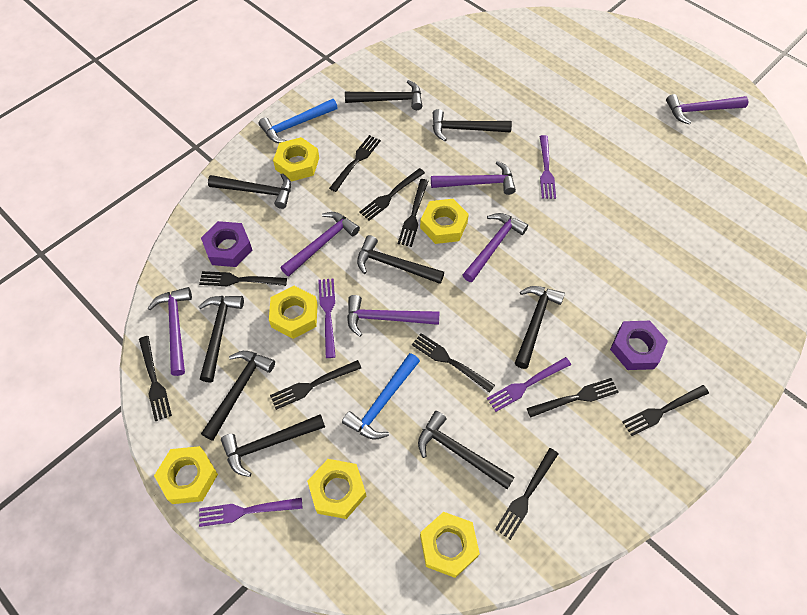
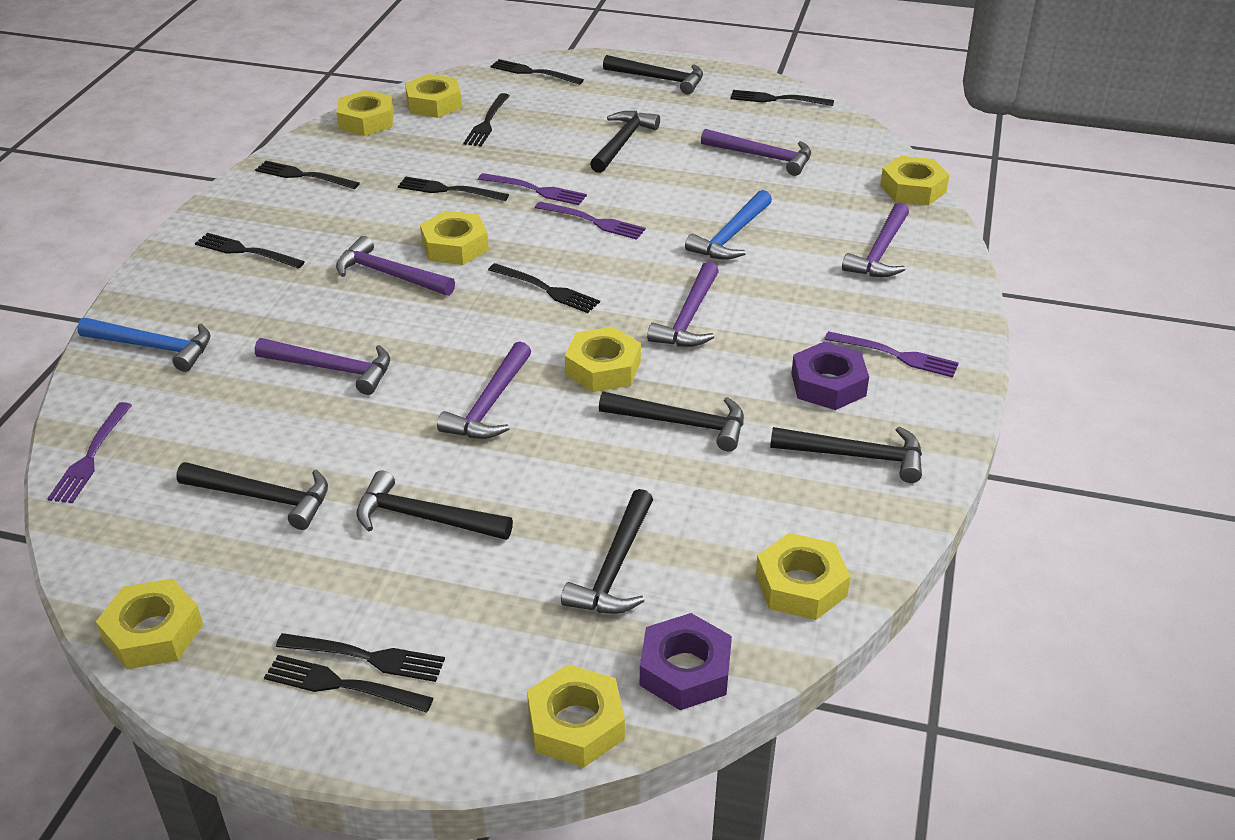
black fork: [139,336,172,421] [199,271,287,286] [270,360,361,410] [329,135,381,192] [359,168,425,221] [398,179,428,247] [412,333,495,393] [495,448,558,540] [527,378,619,417] [622,385,709,436] = 10 -> [195,233,305,269] [255,161,360,189] [264,655,434,713] [276,633,445,682] [398,177,509,201] [463,93,510,147] [488,263,600,313] [490,59,584,85] [731,90,834,106] = 9
black hammer: [198,296,244,382] [201,351,275,441] [208,173,291,209] [221,414,325,477] [345,80,422,110] [357,235,444,284] [418,411,515,489] [433,109,512,141] [515,286,565,369] = 9 -> [176,462,328,530] [356,470,513,540] [561,489,653,614] [590,111,660,173] [599,392,744,452] [603,55,703,94] [770,426,922,483] = 7
yellow nut: [154,446,218,504] [269,286,318,339] [273,137,319,182] [307,459,366,519] [420,199,469,244] [420,512,480,578] = 6 -> [96,578,203,669] [337,90,394,136] [405,74,462,118] [420,211,489,265] [527,664,625,767] [565,327,641,392] [756,533,851,620] [880,156,949,205] = 8

